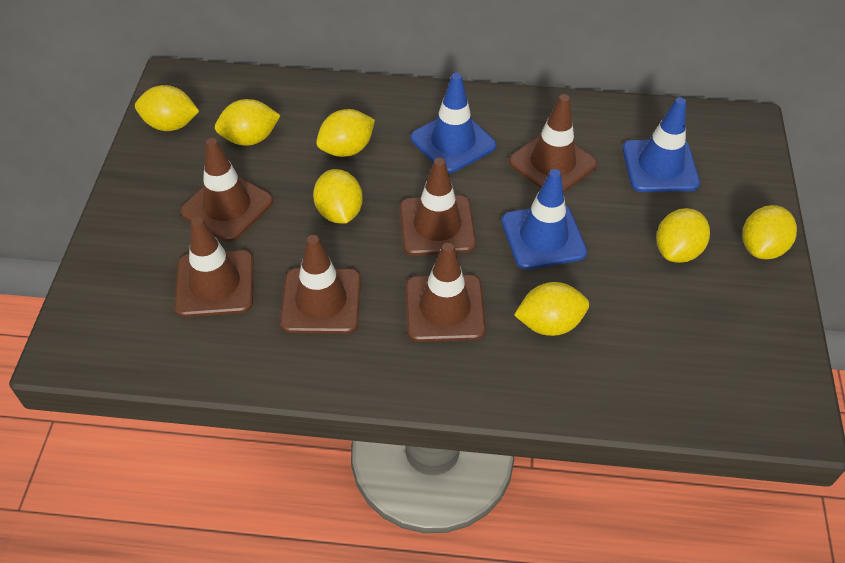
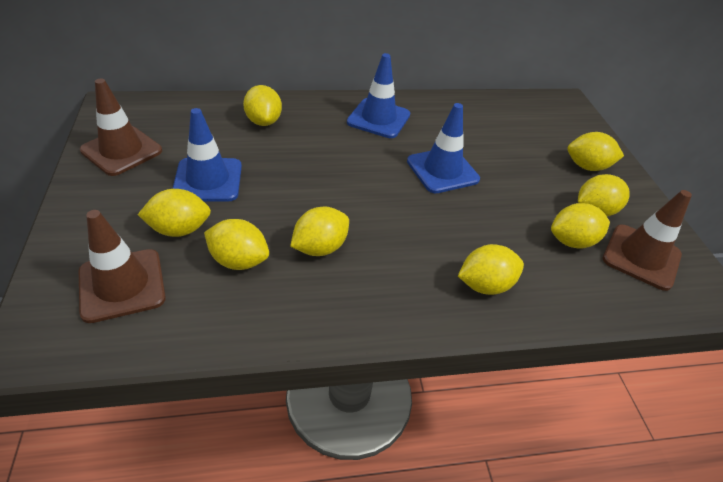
brown traffic cone: [174,217,254,317] [180,138,273,242] [280,235,361,334] [400,158,476,256] [406,242,486,342] [509,94,597,193] = 6 -> [79,210,166,323] [80,79,162,176] [603,190,692,291] = 3
yellow lemon: [135,85,199,131] [215,99,281,146] [313,169,363,223] [316,109,375,157] [514,282,589,336] [656,208,710,263] [743,205,797,259] = 7 -> [138,189,211,237] [204,219,269,270] [243,85,282,126] [290,207,349,256] [458,244,524,295] [551,203,610,249] [567,132,624,171] [578,174,630,217] = 8

